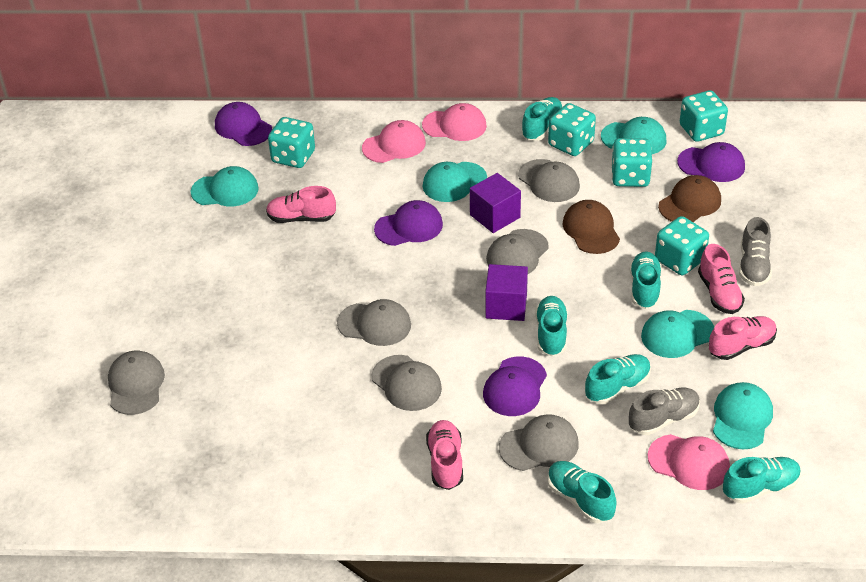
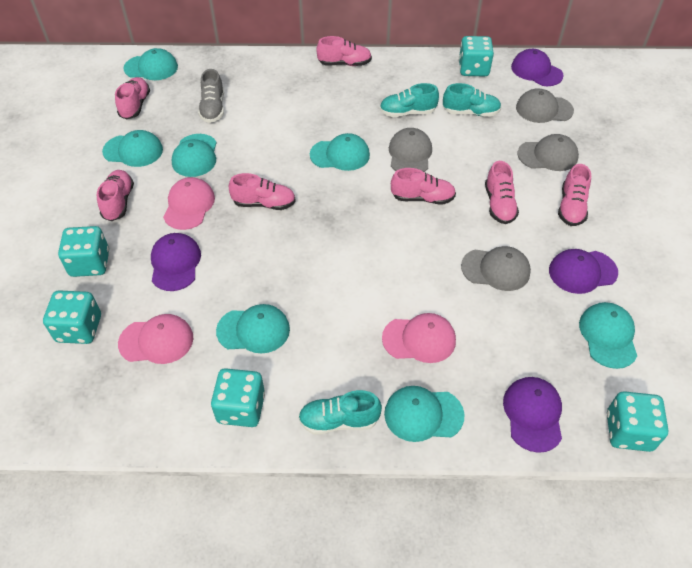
brown cap: [563,200,620,254] [658,175,721,222] = 2 -> none = 0
grey cap: [108,351,165,415] [337,299,411,346] [371,355,442,411] [486,229,549,274] [499,414,579,471] [518,159,580,202] = 6 -> [389,128,432,172] [461,246,531,291] [516,88,574,123] [517,134,579,171] = 4
grey shoe: [629,388,700,435] [739,217,772,286] = 2 -> [198,69,224,123] = 1
pink shoe: [266,186,336,223] [426,420,463,490] [698,244,745,314] [709,316,777,360] = 4 -> [97,170,134,221] [115,77,150,119] [229,173,296,210] [316,36,372,66] [391,168,456,205] [485,161,519,224] [558,164,591,226] = 7
purple cube: [470,173,521,233] [485,264,528,321] = 2 -> none = 0
turquoise cap: [191,166,259,207] [422,162,487,202] [601,117,666,154] [641,310,714,358] [713,382,773,449] = 5 -> [102,130,163,167] [123,48,178,80] [172,134,217,177] [216,304,290,353] [310,133,370,171] [384,386,464,442] [579,302,637,369] = 7
turquoise shoe: [521,97,563,141] [535,296,568,357] [548,461,617,523] [585,354,651,404] [629,251,662,309] [723,457,801,504] = 6 -> [298,390,382,435] [380,83,439,117] [443,83,501,117] = 3

